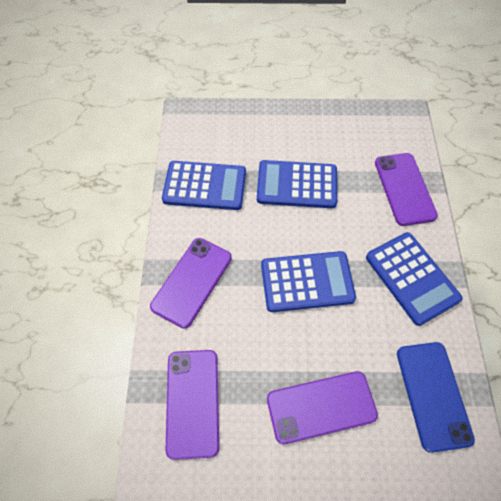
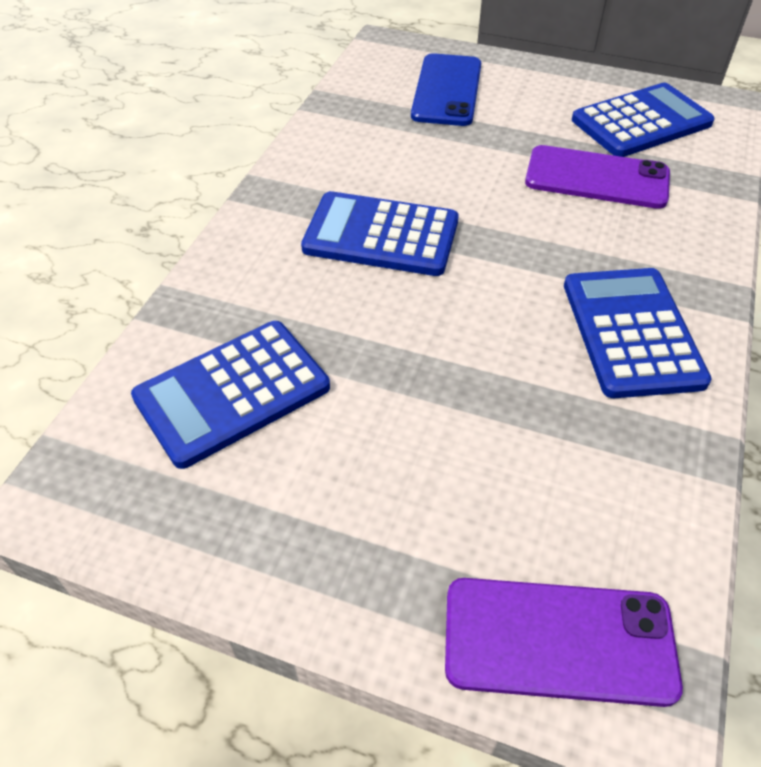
purple phone: [150,238,232,329] [166,350,219,460] [267,371,378,445] [375,153,438,226] = 4 -> [445,578,683,707] [525,145,670,209] = 2

